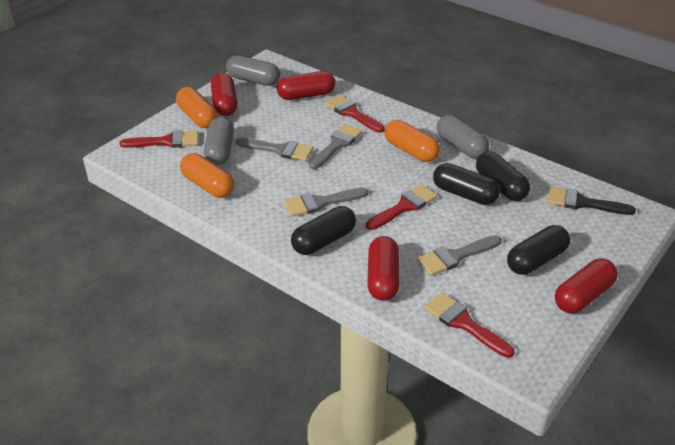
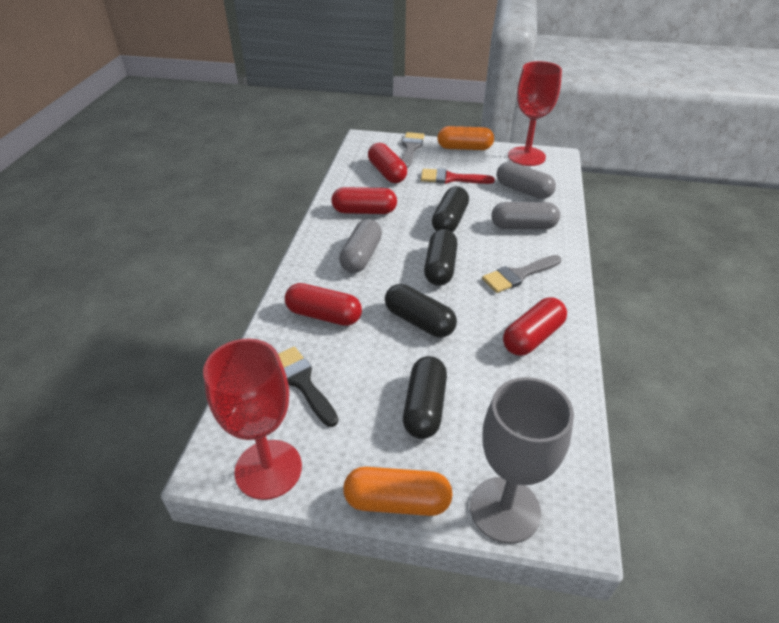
grey brush: [236,138,313,161] [284,188,368,217] [309,124,363,169] [417,235,502,276] = 4 -> [401,132,424,168] [482,255,561,293] = 2
grey goblet: none = 0 -> [470,377,574,544] = 1
orange capsule: [176,87,218,128] [180,153,235,198] [384,120,440,162] = 3 -> [343,467,452,516] [437,126,494,150] = 2
red brush: [120,130,199,148] [325,95,384,133] [366,184,438,230] [424,293,514,358] = 4 -> [421,168,495,184] = 1
red goblet: none = 0 -> [203,338,302,500] [508,61,562,166] = 2

